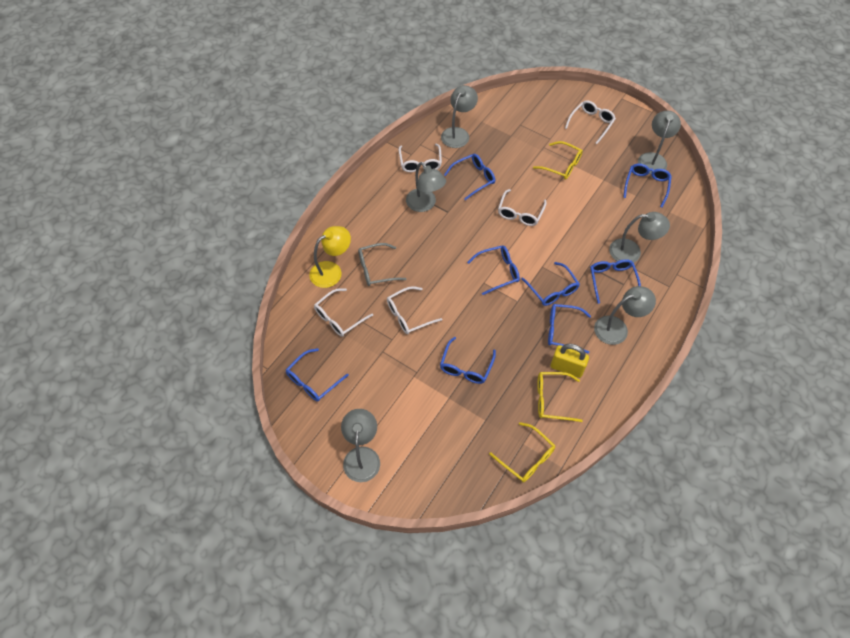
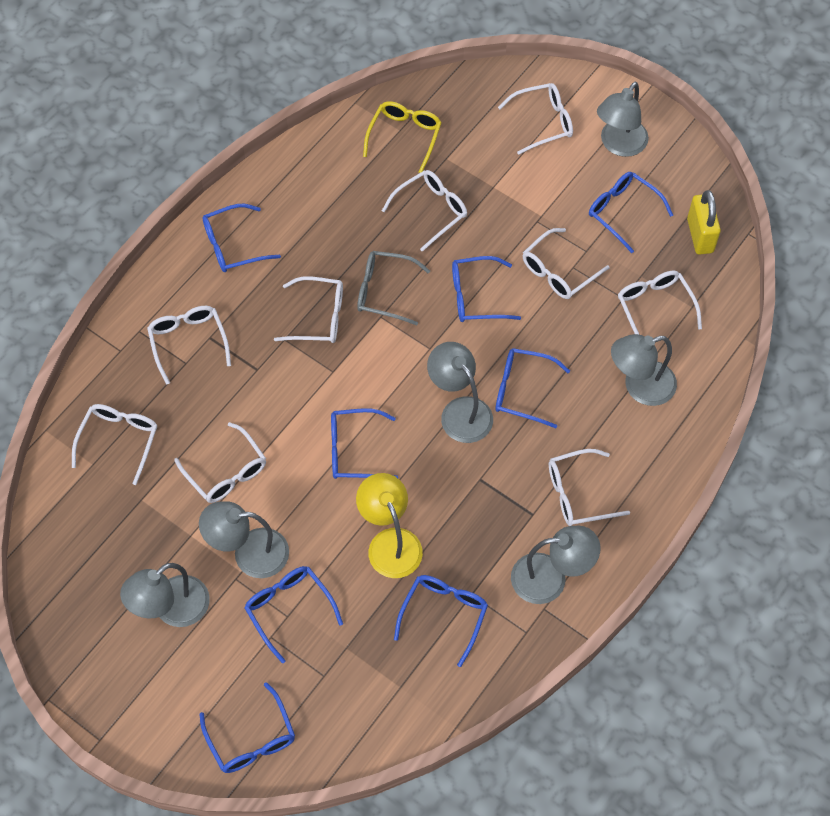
white glasses: [314,288,373,337] [387,286,442,334] [399,143,442,172] [498,189,547,226] [565,100,616,144] = 5 -> [72,404,158,485] [147,306,231,385] [174,422,266,503] [274,276,343,343] [382,170,467,252] [498,83,573,155] [523,228,609,299] [549,449,630,526] [618,270,702,335] = 9
yellow glasses: [489,422,555,482] [533,141,583,180] [537,372,582,422] = 3 -> [363,101,442,173] = 1

